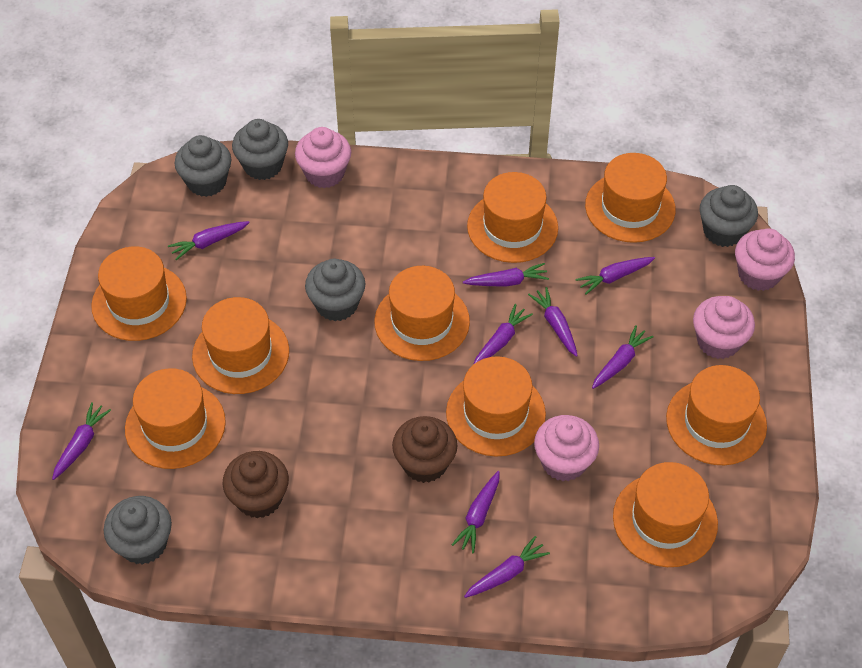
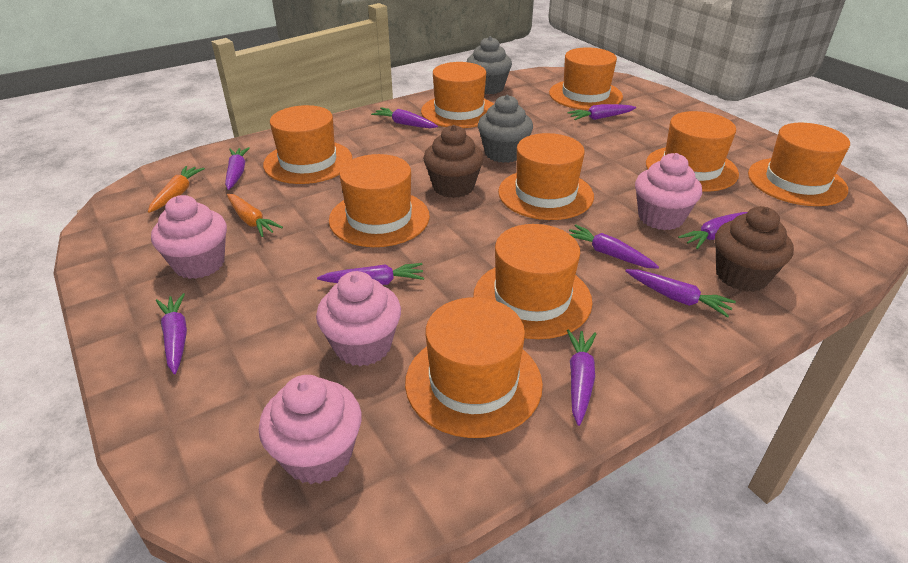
grey cupcake: [104,496,172,565] [174,135,231,197] [232,119,288,180] [305,259,366,321] [700,185,758,247] = 5 -> [467,36,512,94] [478,95,533,163] = 2
orange carrot: none = 0 -> [148,166,205,213] [227,194,283,237] = 2

